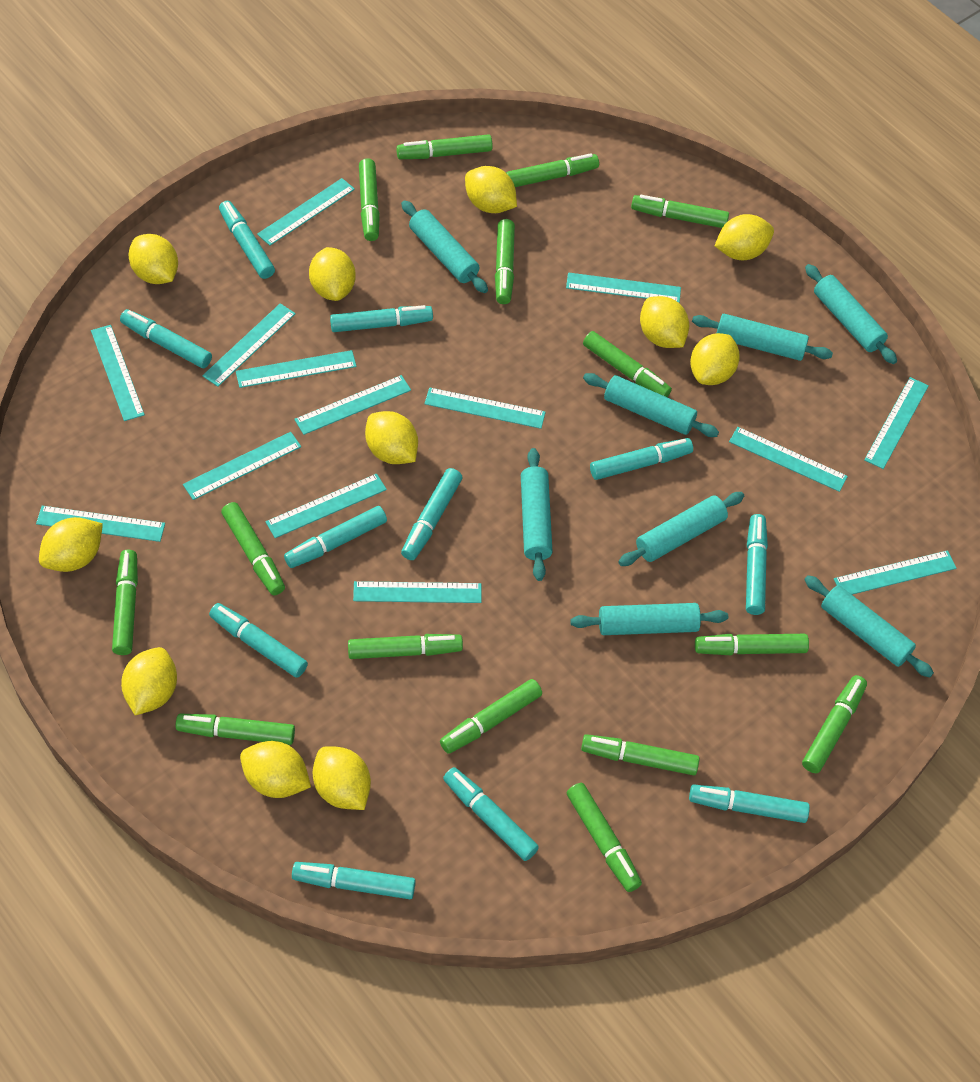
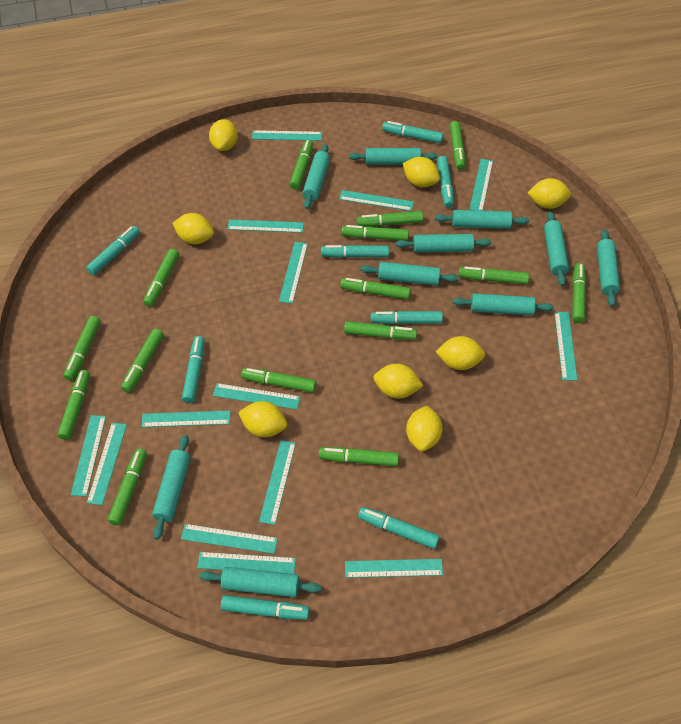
turquoise marker: [120,309,212,368] [209,603,308,678] [219,201,275,279] [284,506,387,568] [292,862,416,899] [330,305,433,332] [401,468,462,560] [443,767,539,861] [590,438,693,480] [689,784,810,823] [746,514,768,615] = 11 -> [86,226,140,275] [182,336,205,403] [221,595,309,620] [321,245,389,258] [358,507,440,549] [371,311,443,324] [382,121,443,143] [437,156,454,208] = 8
turquoise rolling pin: [401,200,488,293] [521,448,553,581] [570,603,728,635] [583,373,719,437] [618,492,744,566] [692,314,833,361] [804,575,934,677] [805,264,897,364] = 8 -> [152,435,190,540] [200,567,321,597] [302,144,330,209] [349,148,437,165] [360,262,458,285] [396,234,491,252] [435,210,529,229] [453,293,554,315] [544,211,569,286] [597,230,620,306] = 10
yellow lemon: [39,517,103,572] [121,647,177,715] [128,234,178,284] [240,741,311,798] [309,247,356,301] [313,746,371,810] [365,411,418,464] [465,166,517,213] [640,296,689,348] [690,333,740,385] [715,214,774,260] = 11 -> [172,213,214,244] [209,119,238,151] [238,401,287,437] [374,364,424,398] [403,157,440,187] [406,406,443,451] [436,336,485,370] [528,178,571,209] = 8

